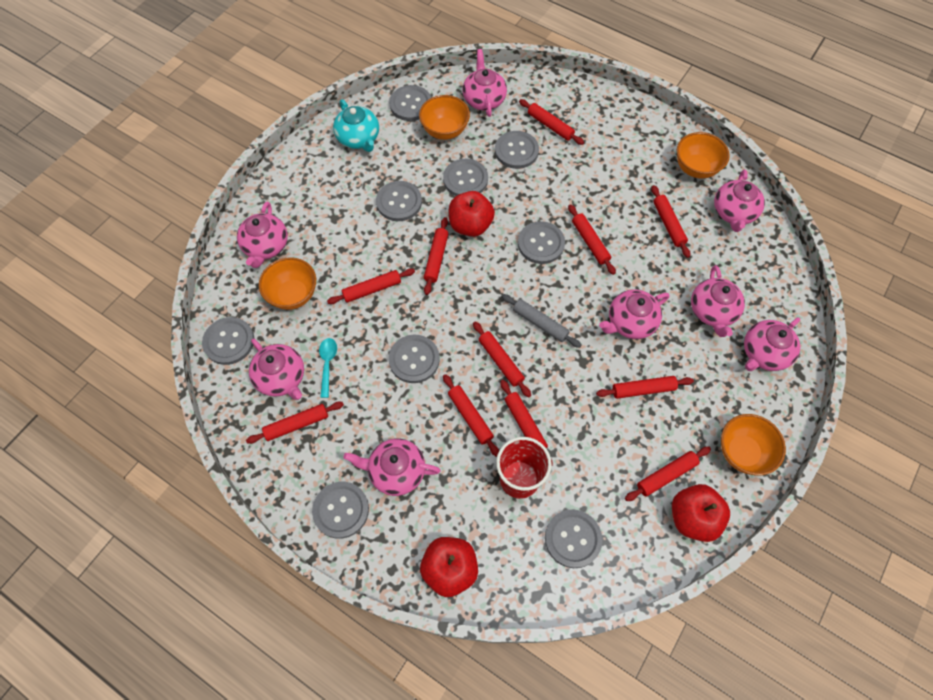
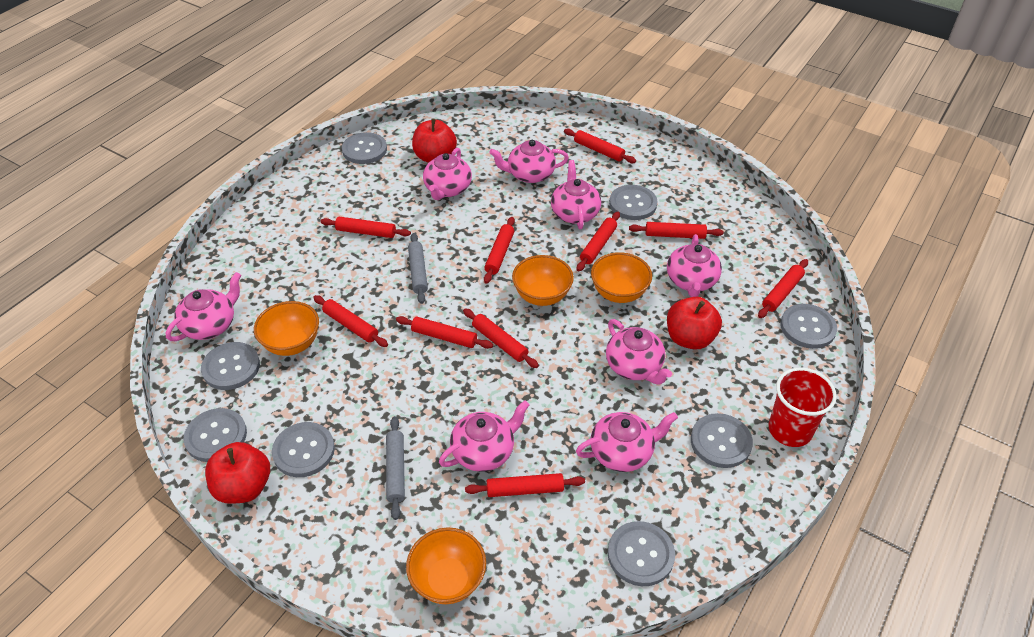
grey button: [202,317,254,365] [312,482,369,539] [376,181,422,221] [388,335,440,383] [389,85,431,121] [443,159,488,196] [495,131,539,169] [518,221,565,264] [545,509,602,568] = 9 -> [183,408,247,462] [201,342,260,390] [272,422,335,477] [342,132,387,164] [608,521,675,586] [609,185,657,220] [691,413,753,468] [780,304,837,349] = 8
grey rolling pin: [502,294,582,348] = 1 -> [386,416,405,520] [408,233,428,304] = 2
red rolling pin: [246,401,344,444] [327,268,415,304] [424,217,449,295] [443,374,499,457] [473,322,531,398] [500,380,553,466] [519,99,584,145] [568,204,616,275] [596,376,694,399] [625,447,711,501] [651,185,690,258] = 11 -> [313,295,388,347] [320,217,411,238] [396,316,493,349] [463,308,539,368] [465,473,585,497] [484,217,515,283] [564,128,636,163] [577,212,620,272] [629,222,724,239] [758,259,808,318] = 10
turquoise spoon: [319,338,337,398] = 1 -> none = 0
turquoise teapot: [333,99,379,152] = 1 -> none = 0

